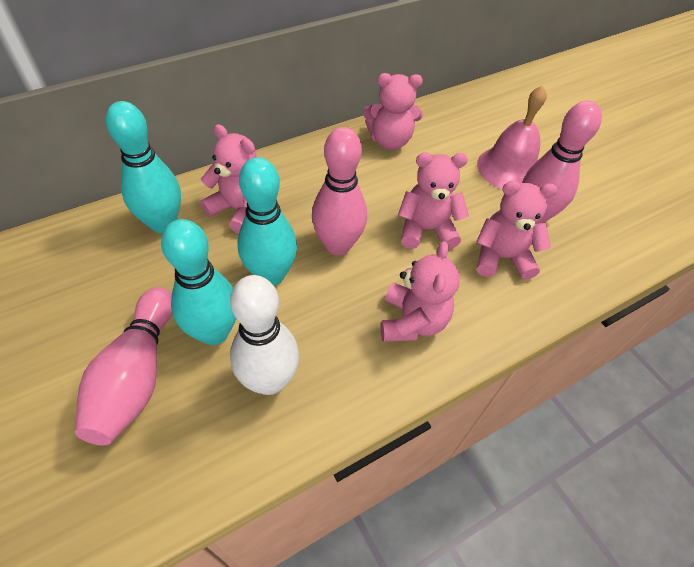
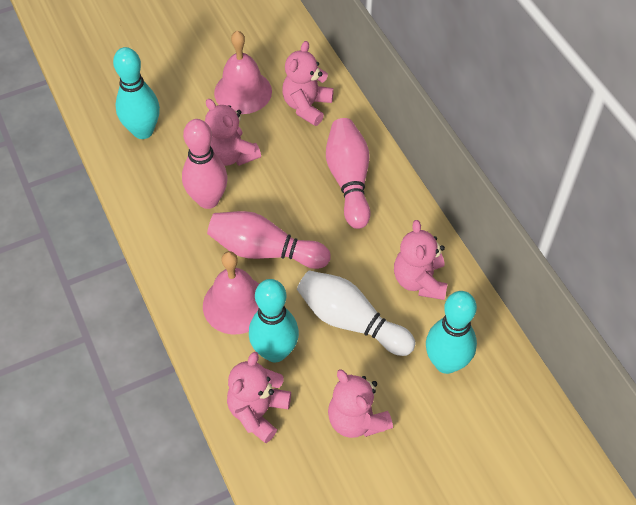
pink bell: [477,85,547,189] = 1 -> [203,251,259,335] [214,31,272,114] = 2

